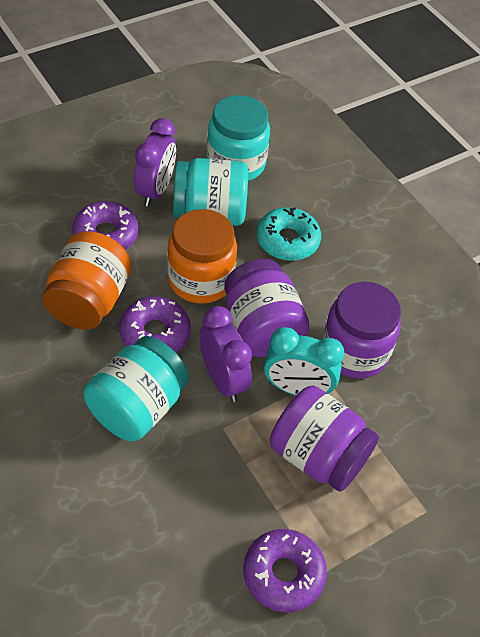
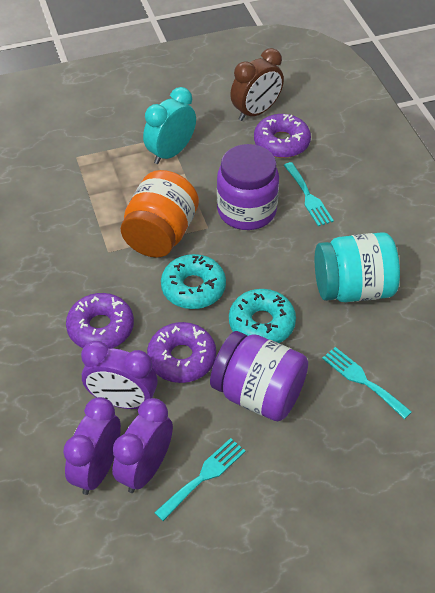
brown clock: none = 0 -> [230,48,284,121] = 1
orange jar: [42,231,132,330] [167,209,237,304] = 2 -> [121,170,199,258] = 1
purple clock: [134,118,176,206] [200,306,252,402] = 2 -> [63,397,121,495] [81,341,158,409] [112,398,173,493] = 3
purple jar: [224,259,309,357] [270,386,379,492] [322,282,401,379] = 3 -> [210,331,308,421] [217,144,279,230] = 2
turquoise donut: [257,207,321,261] = 1 -> [161,254,226,309] [229,289,296,343] = 2
turquoise fork: none = 0 -> [154,438,246,521] [284,162,334,226] [322,347,412,419] = 3
turquoise jar: [83,336,189,441] [173,158,248,226] [207,95,270,181] = 3 -> [315,232,400,302] = 1

